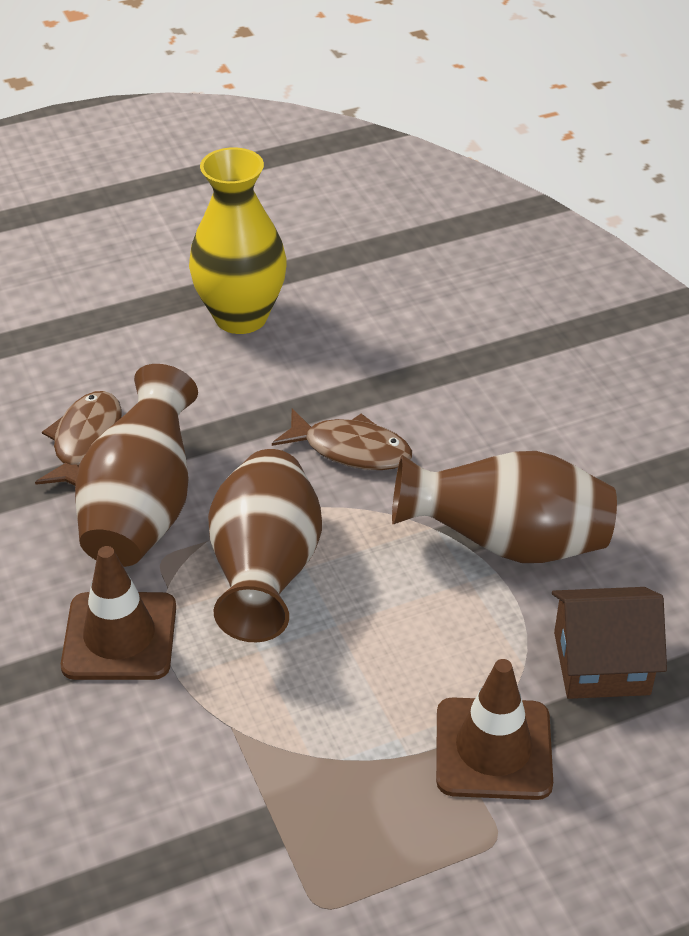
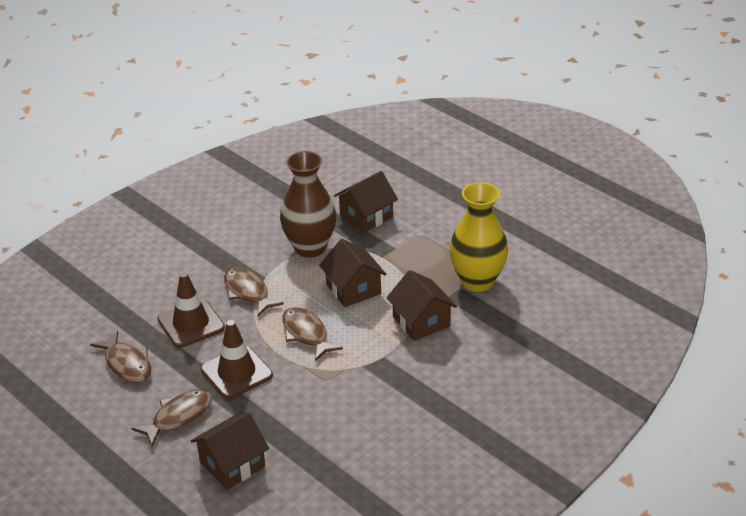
brown fish: [35,391,122,486] [272,409,412,470] = 2 -> [90,331,151,383] [131,390,212,447] [224,267,284,316] [282,307,343,361] = 4
brown house: [552,587,667,699] = 1 -> [191,412,269,490] [319,239,387,307] [334,171,398,233] [386,270,457,341] = 4
brown vase: [75,364,198,567] [208,449,322,642] [392,451,617,563] = 3 -> [280,151,336,258] = 1

